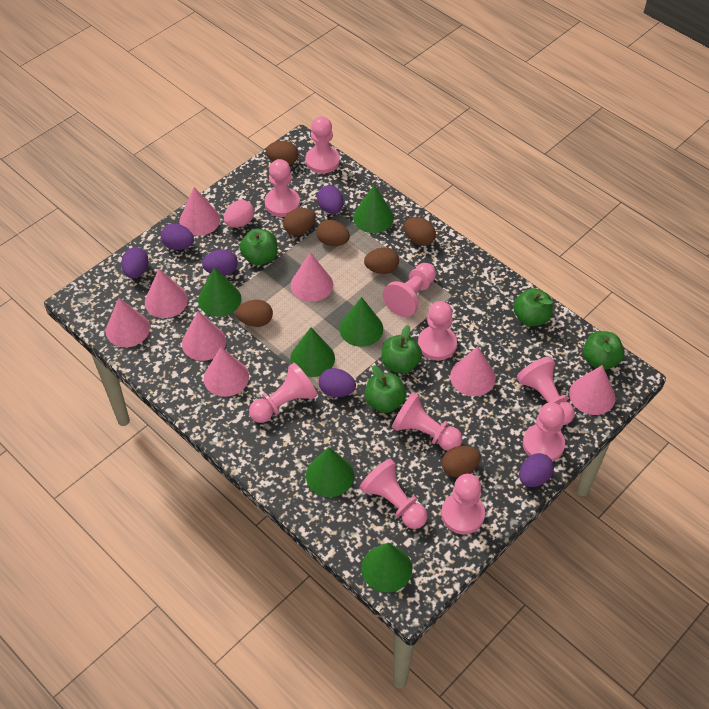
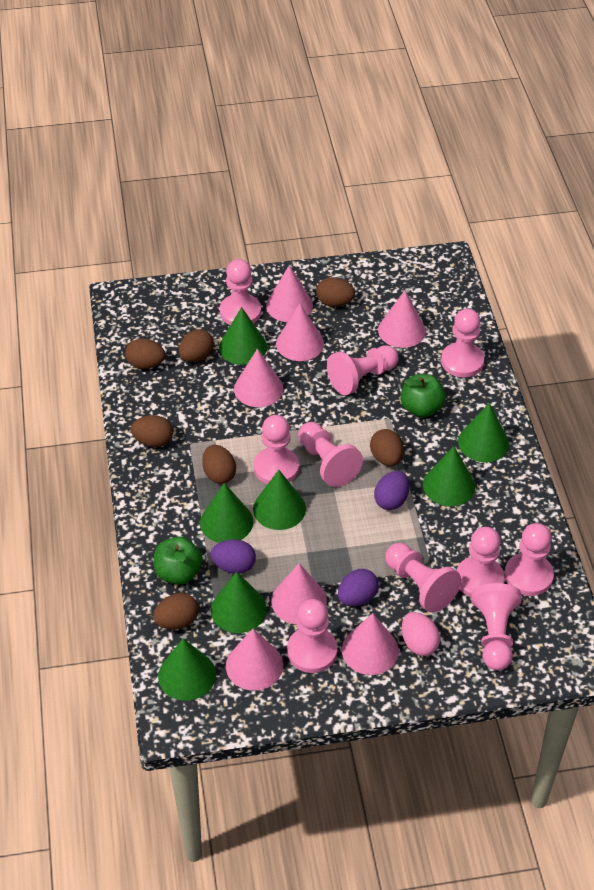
green apple: [240,229,277,265] [364,365,406,413] [382,325,422,374] [513,288,553,326] [583,331,624,370] = 5 -> [154,537,203,585] [400,374,446,417] = 2
green cone: [198,267,241,317] [290,327,335,377] [306,447,354,497] [339,297,383,347] [353,184,394,233] [361,542,412,593] = 6 -> [158,638,216,701] [200,483,253,543] [211,572,267,633] [219,307,267,365] [253,470,306,530] [423,447,475,506] [458,403,509,462] = 7
pink cone: [106,298,150,347] [145,269,188,318] [179,187,220,236] [182,311,226,361] [204,347,249,397] [291,252,333,302] [450,346,496,396] [569,365,615,415] = 8 -> [226,629,283,691] [234,349,283,407] [266,265,313,322] [271,563,327,624] [276,304,324,361] [342,613,399,675] [378,291,426,348] = 7
purple egg: [121,247,149,278] [161,224,194,250] [202,249,238,276] [317,185,344,214] [319,368,356,397] [519,453,554,487] = 6 -> [210,539,256,574] [338,569,379,607] [374,471,409,510] = 3

